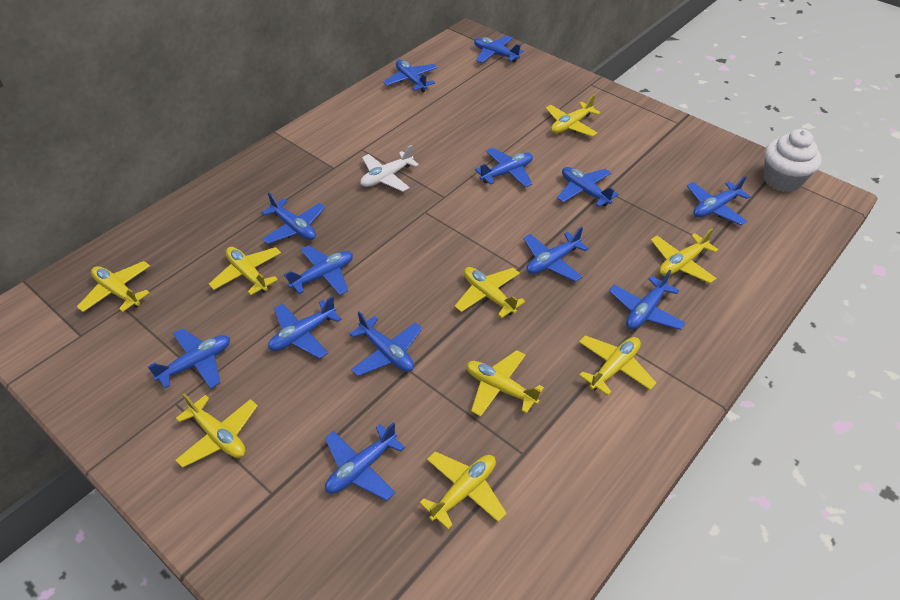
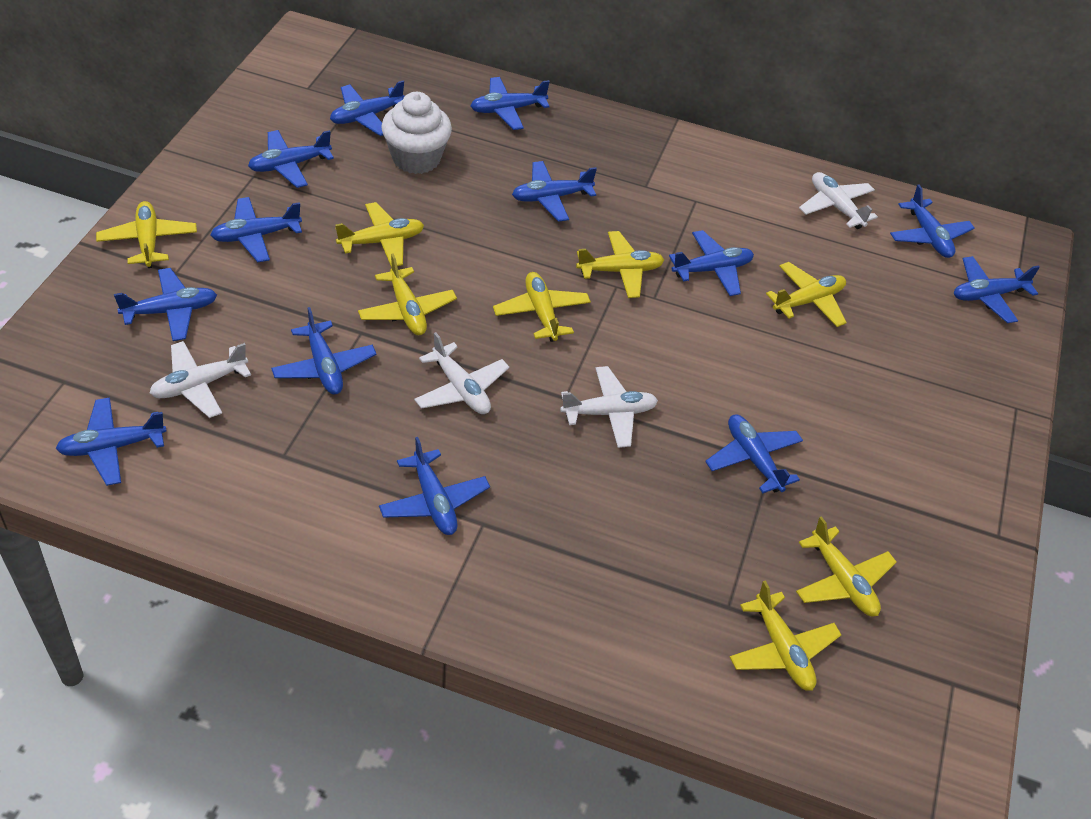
white plane: [360,145,419,192] = 1 -> [150,341,251,418] [414,332,509,414] [560,366,658,448] [799,172,878,229] = 4
yellow plane: [77,261,150,312] [175,393,258,468] [209,247,281,295] [420,451,507,529] [455,267,525,318] [466,350,544,417] [546,95,600,137] [579,335,656,396] [651,228,718,283] = 9 -> [96,201,197,268] [335,202,424,267] [358,253,457,335] [493,272,591,342] [576,231,664,298] [730,581,841,691] [766,262,847,327] [796,516,897,616] = 8

